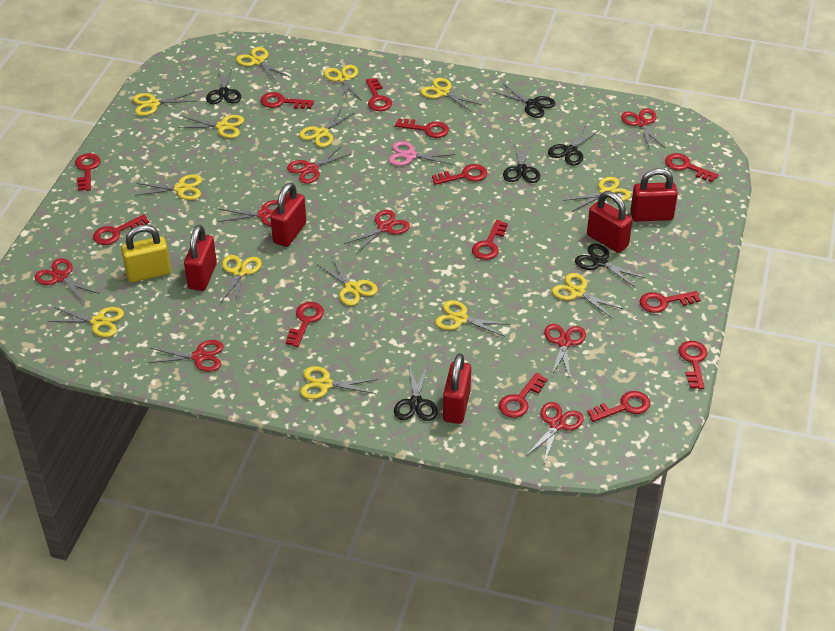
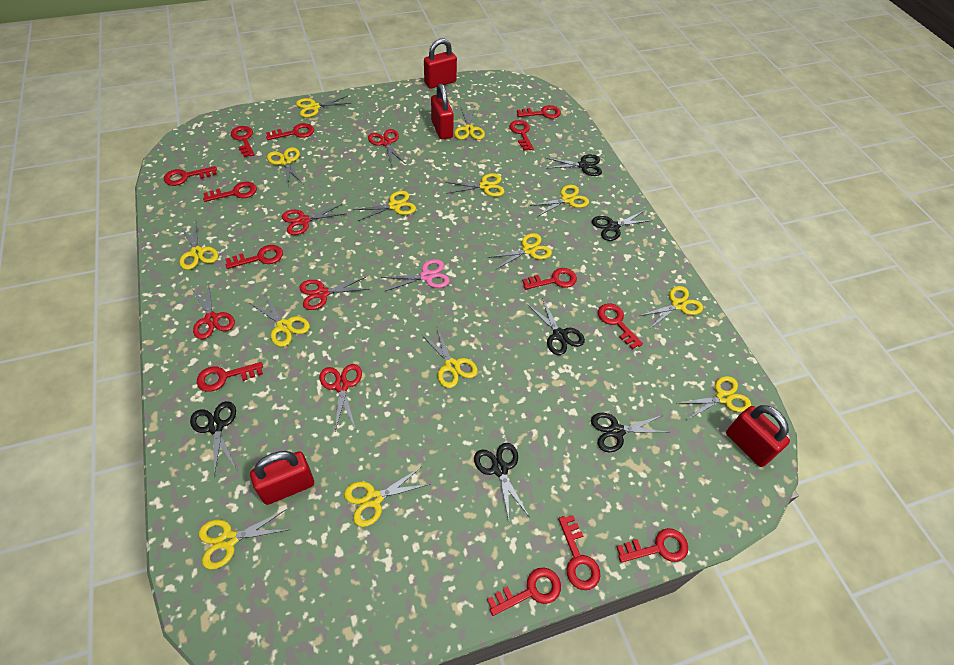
red padlock: [184,225,217,291] [270,182,306,247] [443,354,471,424] [587,191,632,253] [630,168,678,221] = 5 -> [250,451,314,505] [424,38,457,89] [431,84,454,140] [726,405,790,467] = 4
red scissors: [35,258,100,303] [148,340,224,372] [218,200,278,226] [287,146,351,184] [344,210,410,253] [526,402,584,462] [544,324,586,378] [621,108,665,150] = 8 -> [191,281,235,339] [282,204,344,235] [299,277,370,310] [319,364,362,431] [368,129,406,166] = 5
yellow padlock: [121,225,171,282] = 1 -> none = 0

